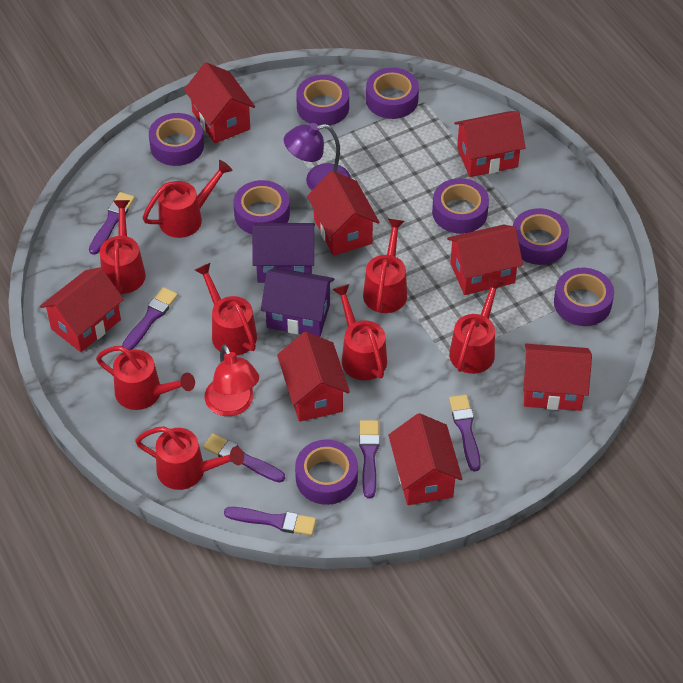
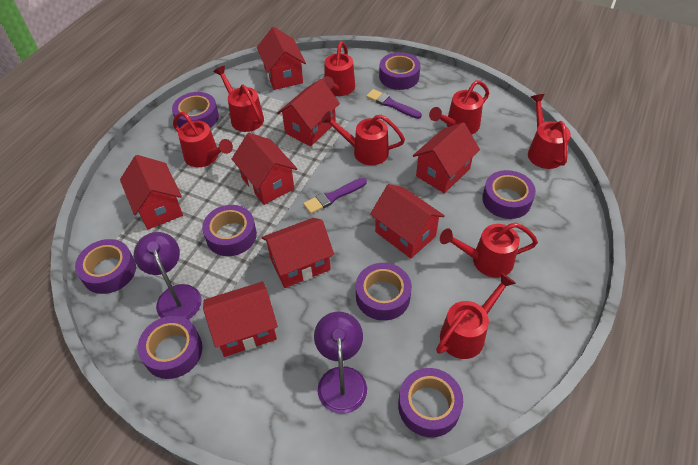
purple brush: [89,192,135,255] [122,287,178,350] [203,433,285,483] [224,507,316,536] [359,420,380,499] [449,395,481,471] = 6 -> [303,178,367,214] [366,89,422,119] = 2
purple house: [252,223,315,283] [261,267,334,337] = 2 -> none = 0
purple lamp: [284,123,351,191] = 1 -> [134,232,202,320] [314,312,367,414] = 2
red lamp: [204,344,259,416] = 1 -> none = 0

